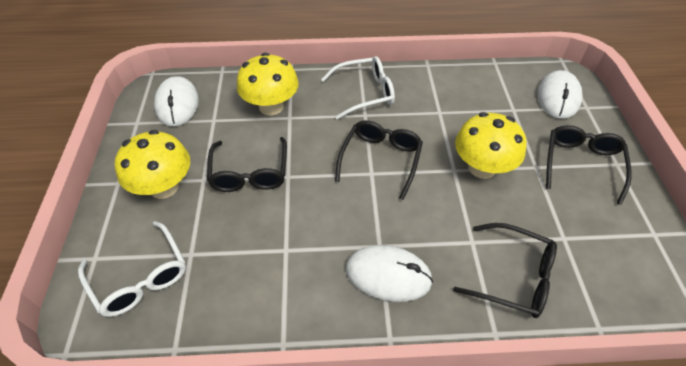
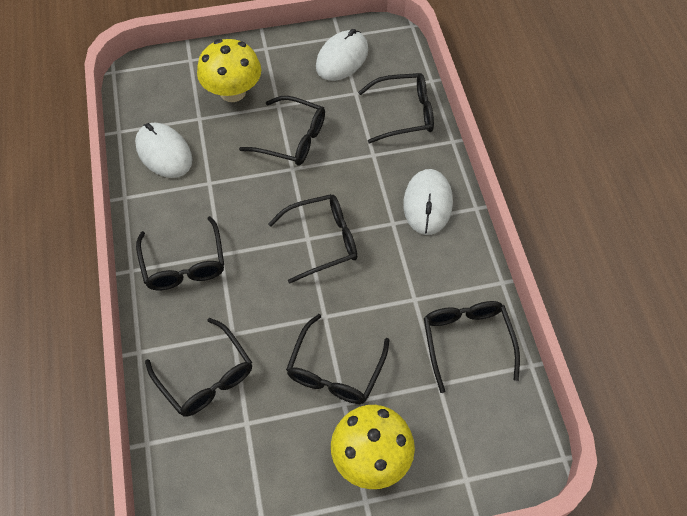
black glasses: [207,137,287,192] [335,120,423,200] [453,223,557,318] [546,125,632,205] = 4 -> [136,216,224,291] [145,318,252,417] [239,96,325,166] [268,194,357,284] [286,314,390,404] [358,73,434,143] [424,301,520,393] = 7
white glasses: [78,221,186,317] [321,56,395,119] = 2 -> none = 0
yellow mushroom: [115,130,190,199] [237,53,299,115] [455,112,527,179] = 3 -> [197,39,261,102] [331,405,415,489] = 2

